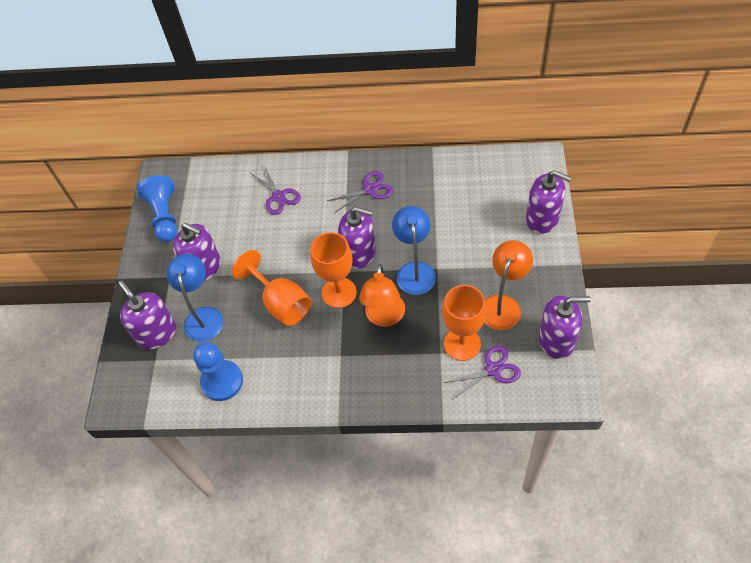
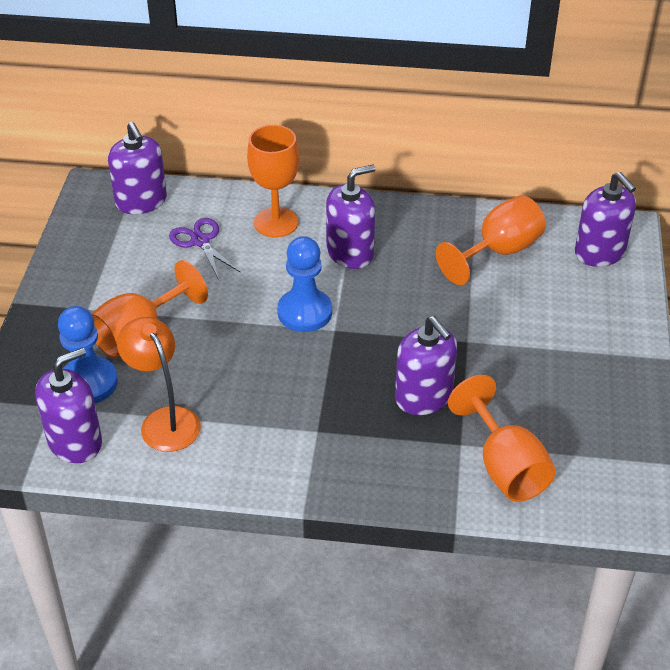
blue lamp: [166,254,223,342] [392,206,436,295] = 2 -> none = 0
orange goblet: [232,250,311,326] [310,232,357,308] [442,285,486,361] = 3 -> [91,260,208,358] [247,125,299,237] [436,195,546,285] [448,375,556,502] = 4
orange lamp: [359,264,405,327] [484,240,533,330] = 2 -> [117,317,201,452] = 1
purple scissors: [251,165,301,215] [327,171,393,213] [444,345,521,400] = 3 -> [169,218,240,280] = 1

